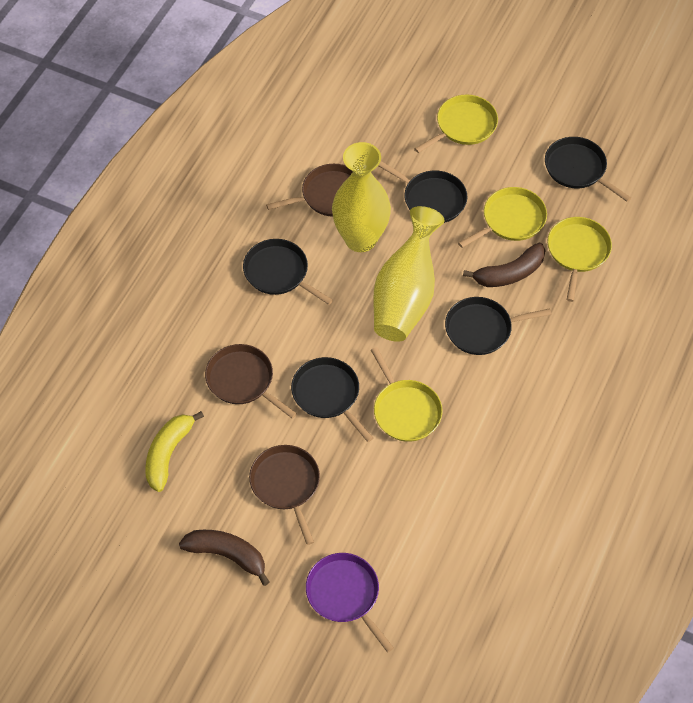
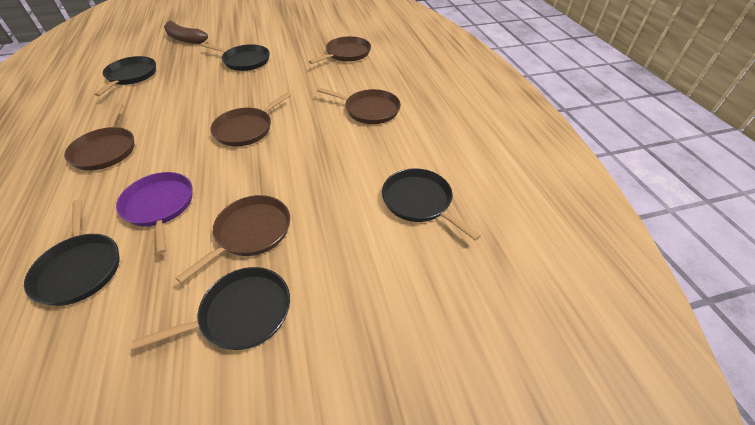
brown banana: [179,530,270,586] [463,243,546,287] = 2 -> [164,20,208,44] = 1
brown pan: [205,344,297,419] [249,445,320,545] [266,164,352,216] = 3 -> [64,103,134,171] [176,195,290,283] [211,92,291,147] [309,36,371,64] [317,87,401,124] = 5
yellow banana: [145,411,204,492] = 1 -> none = 0
yellow pan: [371,347,443,442] [414,95,498,153] [458,187,547,248] [548,217,612,302] = 4 -> none = 0
yellow vase: [332,142,391,252] [373,206,445,342] = 2 -> none = 0

